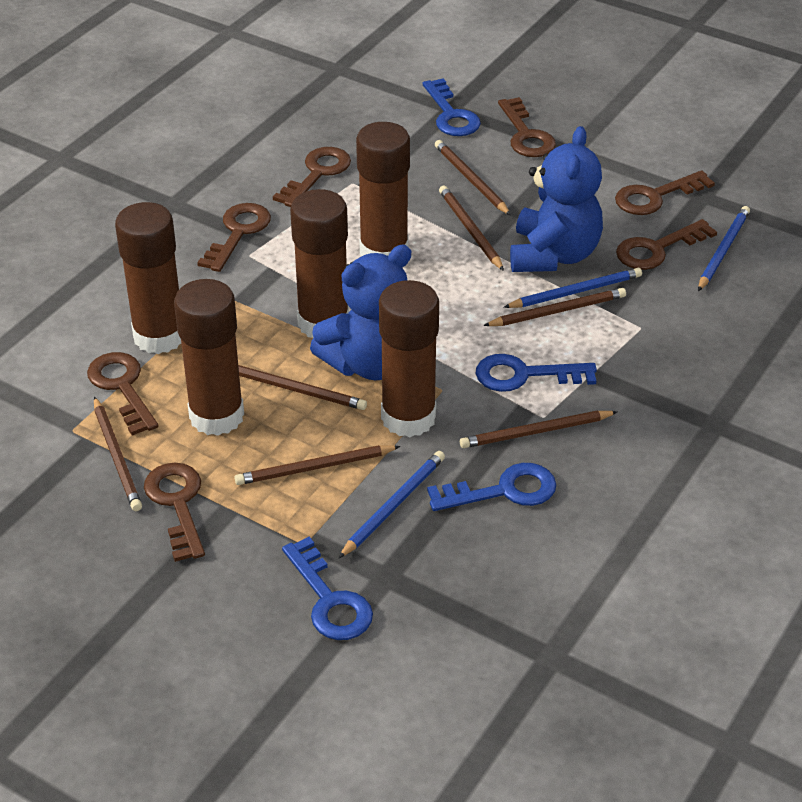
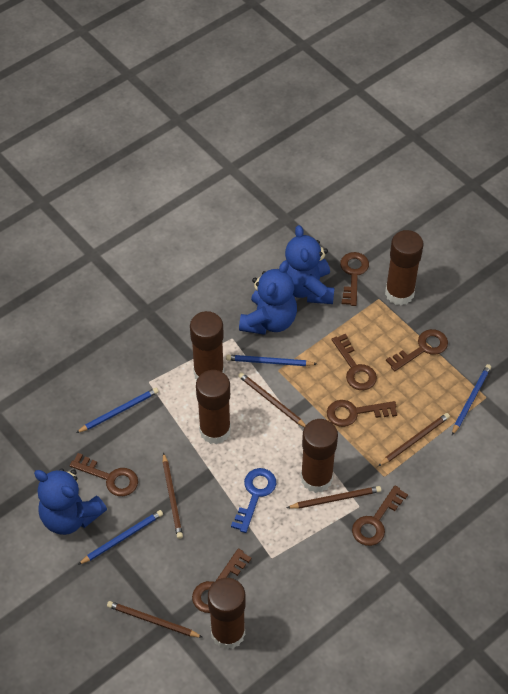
blue key: [282,537,373,640] [423,78,481,136] [427,463,556,511] [476,354,597,392] = 4 -> [231,468,276,533] = 1
blue pencil: [339,451,445,558] [503,268,642,308] [698,206,750,291] = 3 -> [76,388,159,433] [78,510,163,565] [226,355,316,366] [452,364,491,435] = 4
blue teddy bear: [310,245,411,380] [510,126,603,272] = 2 -> [34,468,107,535] [239,261,297,335] [285,225,334,304] = 3
brown pencil: [94,396,142,511] [235,445,401,485] [238,365,367,410] [435,140,511,215] [439,186,504,271] [460,411,618,448] [483,288,626,326] = 7 -> [107,601,203,638] [163,452,183,539] [238,372,306,427] [287,486,381,509] [378,413,450,466] = 5

